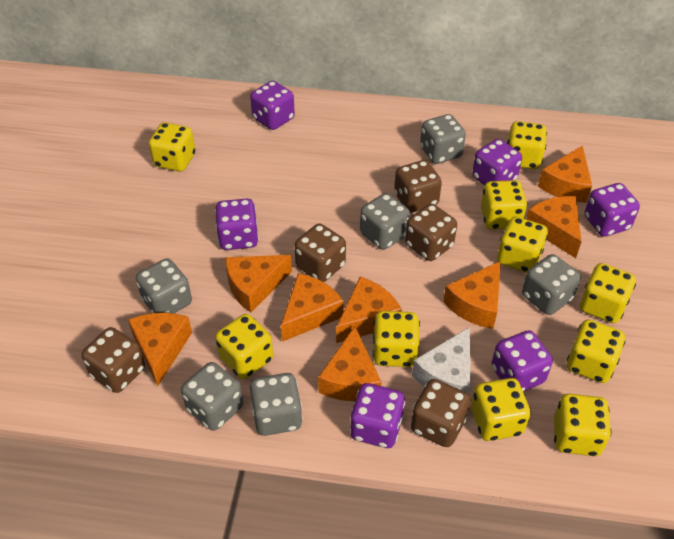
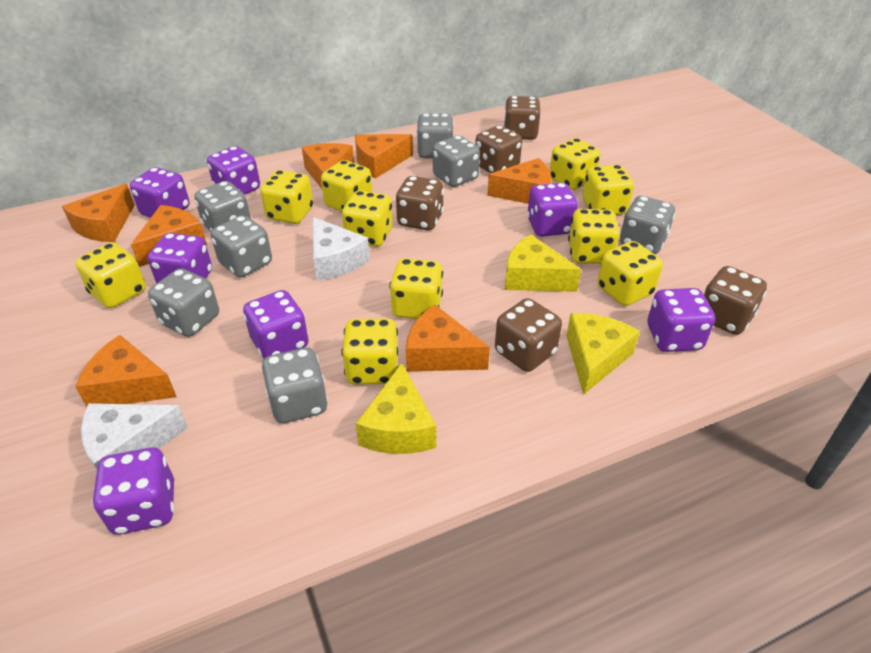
grey dice: [136,258,192,313] [181,362,243,431] [250,373,303,436] [360,193,410,250] [420,114,466,164] [522,254,581,315] = 6 -> [148,268,219,337] [194,181,251,232] [211,215,272,278] [262,347,328,423] [417,114,454,158] [433,135,480,187] [620,196,675,254] = 7
orange cheese: [128,313,192,386] [225,255,292,312] [281,273,344,342] [318,327,382,401] [336,277,402,343] [443,261,501,329] [526,196,582,258] [538,145,592,203] = 8 -> [62,184,135,242] [75,335,177,407] [131,205,207,267] [302,143,354,189] [355,134,413,179] [406,305,490,371] [487,158,551,204] = 7
purple dice: [215,199,259,250] [250,81,295,130] [350,383,405,448] [472,139,522,185] [491,330,553,392] [584,183,640,237] = 6 -> [92,447,174,535] [130,167,190,218] [147,233,212,284] [207,146,260,195] [243,290,309,358] [527,183,578,237] [648,288,715,352] = 7
white cheese: [412,327,471,395] = 1 -> [81,403,188,470] [312,217,370,281] = 2
yellow cheese: none = 0 -> [356,363,436,454] [505,234,581,292] [566,313,640,395] = 3

